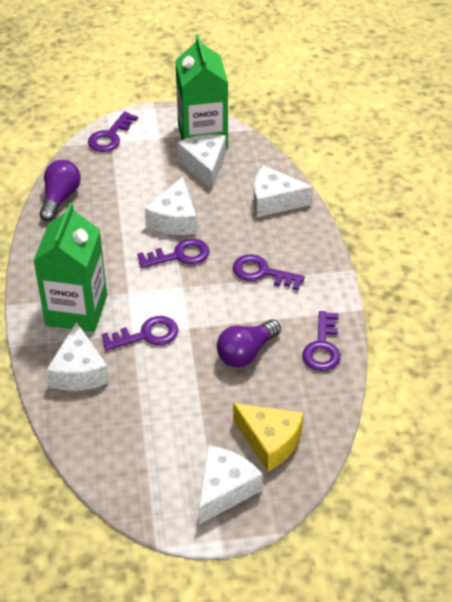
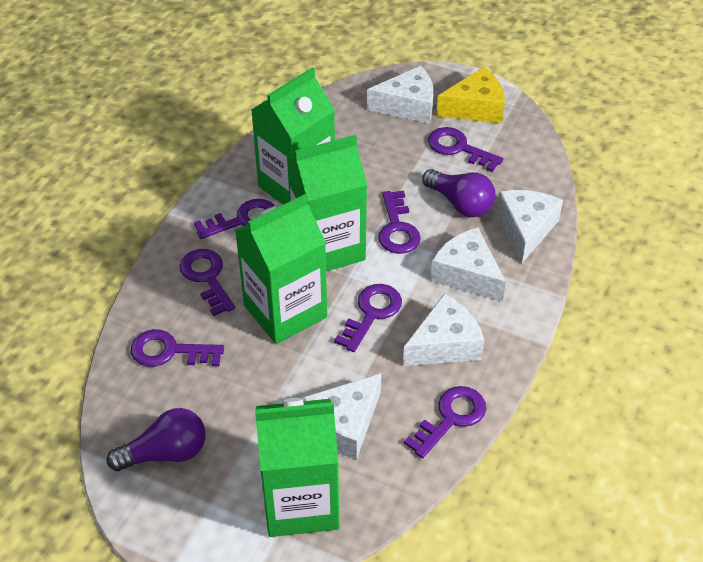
green carton: [33,203,107,332] [175,34,228,148] = 2 -> [235,194,327,344] [251,67,335,205] [255,398,339,537] [287,135,367,271] = 4
purple key: [88,112,138,152] [101,316,178,351] [137,239,210,268] [233,254,305,291] [302,311,341,371] = 5 -> [131,329,224,367] [180,249,235,316] [194,199,277,239] [334,284,402,352] [378,191,421,254] [404,386,486,458] [428,127,503,172] = 7

